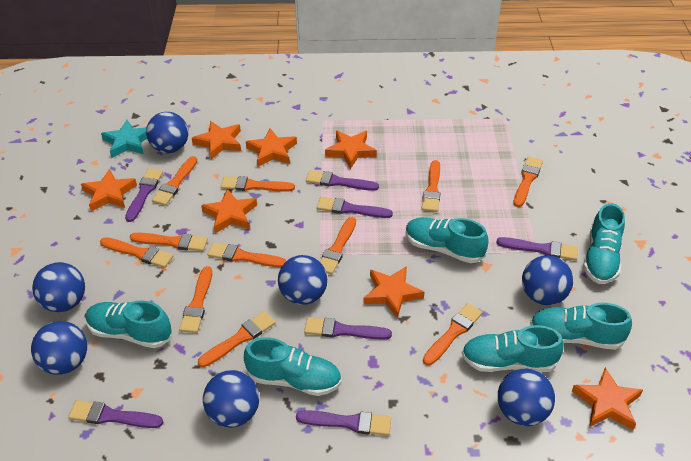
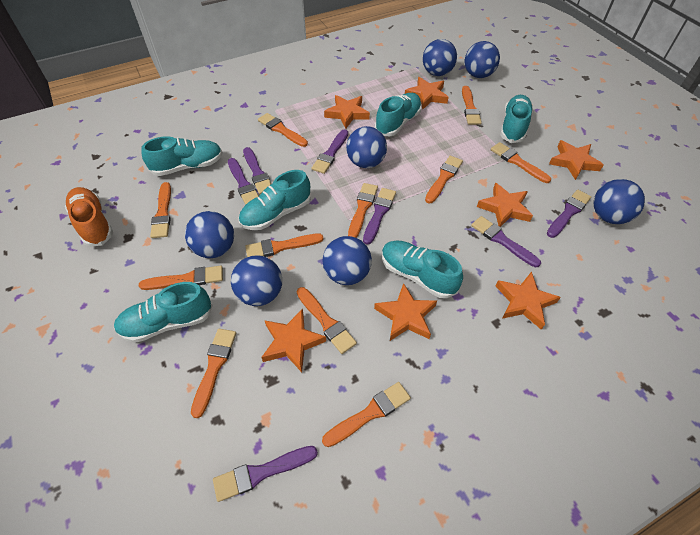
orange shoe: none = 0 -> [65,187,113,247] = 1
turquoise star: [101,120,147,158] = 1 -> none = 0

